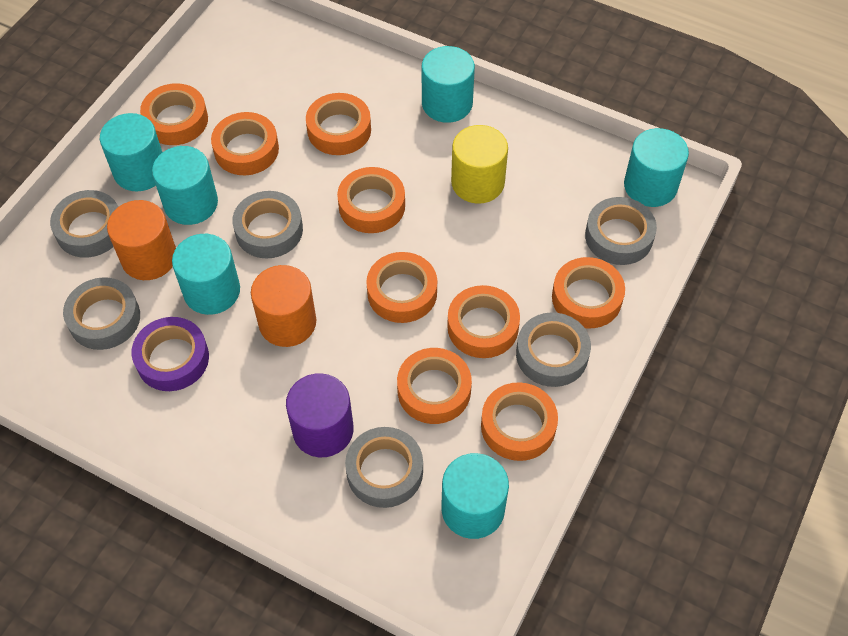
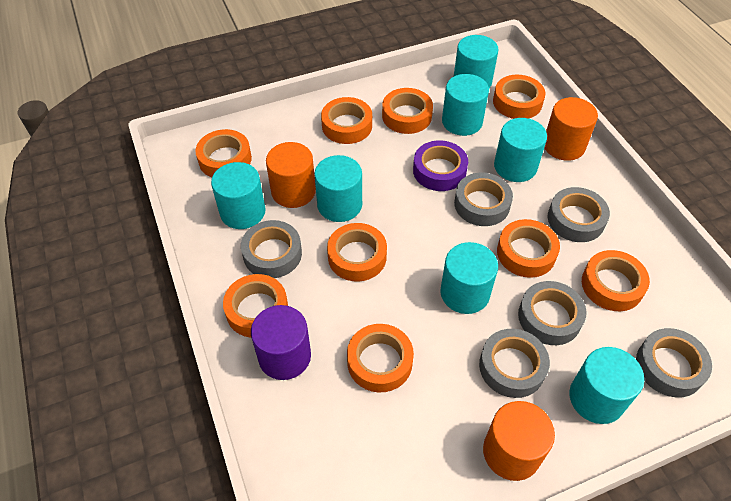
orange cylinder: [107,200,176,280] [251,265,317,347] = 2 -> [266,142,316,208] [483,401,555,481] [544,97,598,161] = 3
turquoise cylinder: [100,113,162,191] [152,146,218,225] [172,234,240,315] [422,46,475,123] [441,453,509,539] [624,128,689,207] = 6 -> [211,162,266,229] [314,155,362,222] [440,242,498,314] [442,74,489,136] [454,35,498,88] [494,118,547,182] [569,347,644,424] = 7
yellow cylinder: [451,125,508,204] = 1 -> none = 0

